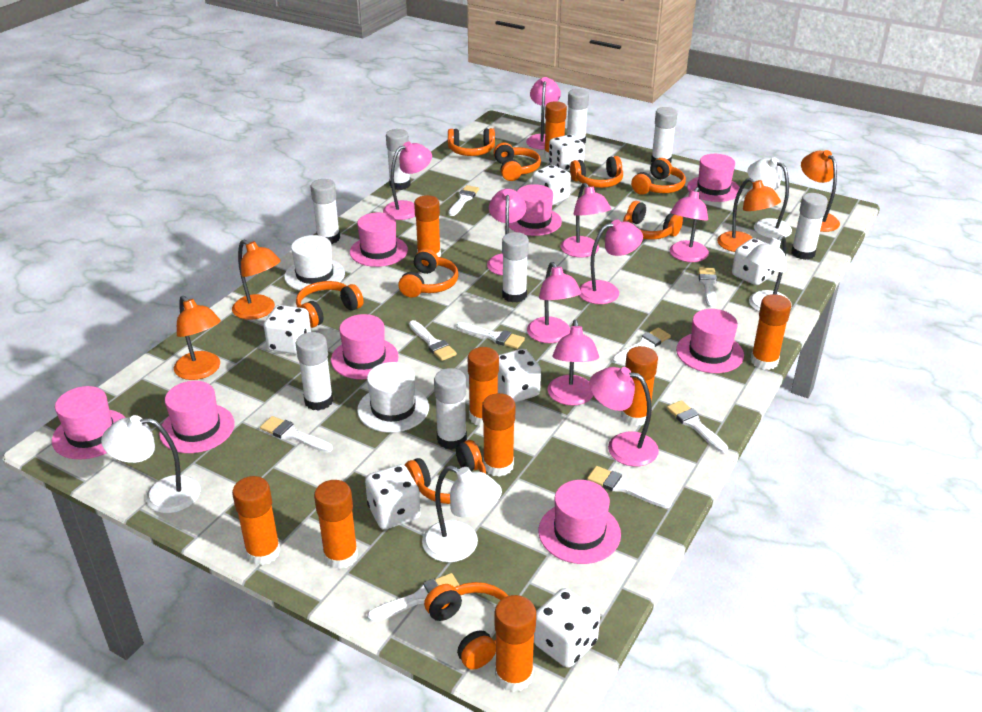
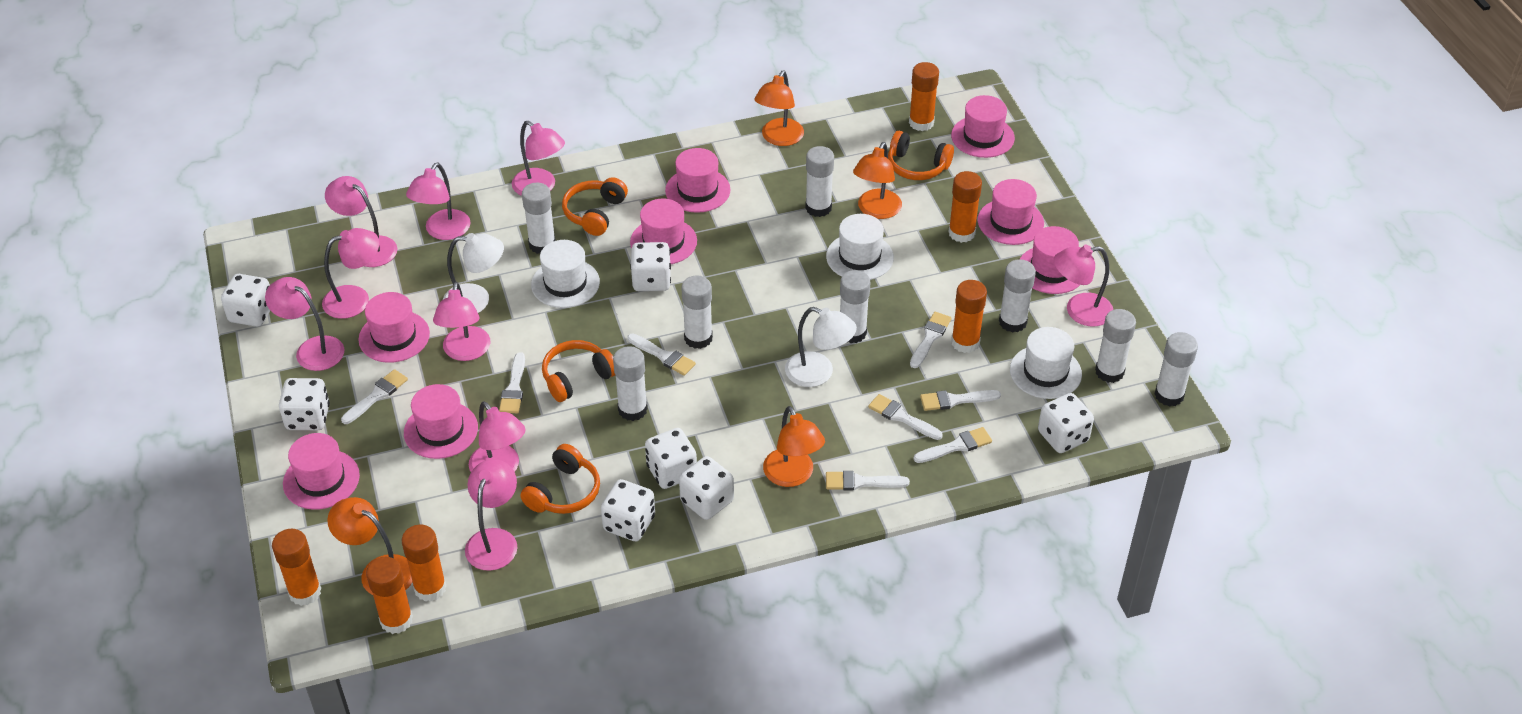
orange glue stick: [232,476,281,565] [314,480,358,569] [414,195,441,257] [468,347,499,427] [482,393,516,477] [495,595,536,692] [544,101,567,159] [621,346,658,426] [750,294,791,370] = 9 -> [272,529,321,606] [366,557,413,634] [402,524,446,602] [909,62,939,131] [948,171,982,243] [951,280,987,353] = 6
orange headphones: [296,281,364,328] [398,249,459,298] [405,440,486,504] [424,582,508,669] [448,128,495,156] [493,142,541,181] [570,156,623,188] [623,201,683,239] [631,158,686,195] = 9 -> [520,444,600,514] [542,340,615,402] [562,177,628,236] [888,131,954,180] = 4
white brush: [260,416,333,453] [367,573,459,622] [409,320,457,361] [448,185,479,216] [456,322,525,349] [587,466,672,508] [612,328,671,363] [667,400,728,453] [698,267,717,308] = 9 -> [341,369,408,424] [499,352,525,413] [628,333,696,376] [826,471,910,491] [868,394,943,440] [910,312,952,368] [913,427,992,463] [920,390,1001,411] = 8
white hat: [284,235,345,291] [357,362,429,433] = 2 -> [531,240,600,308] [826,214,894,280] [1010,327,1082,399] = 3
white lamp: [101,415,200,513] [422,465,502,562] [746,235,792,312] [748,158,792,239] = 4 -> [443,233,504,313] [785,307,857,387] = 2

